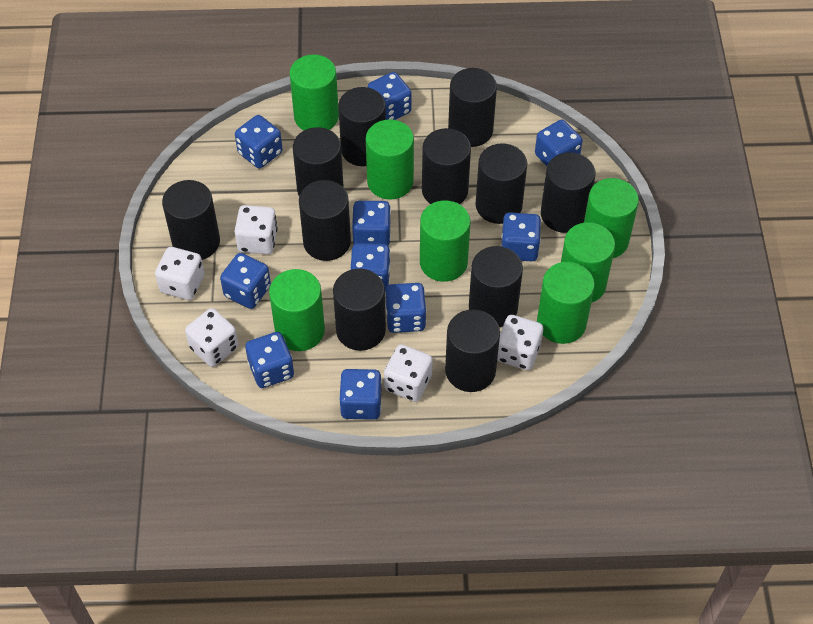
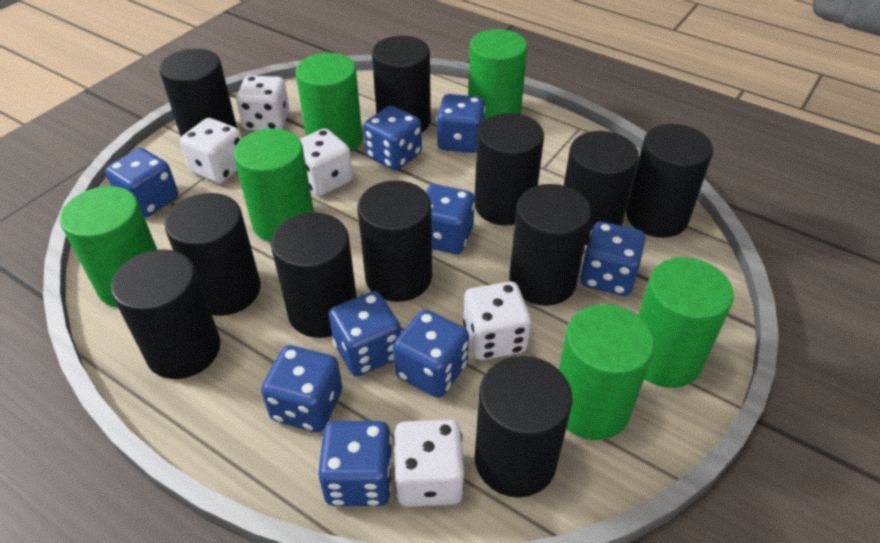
blue dice: [220,253,271,309] [235,115,283,168] [245,332,294,388] [339,369,382,420] [350,243,391,291] [352,201,391,246] [368,72,412,120] [385,283,427,333] [501,212,541,261] [535,120,583,166] = 10 -> [105,148,178,218] [261,345,342,432] [318,421,393,506] [329,291,401,376] [363,105,422,171] [393,310,469,398] [426,184,475,254] [437,94,485,153] [580,221,645,296] = 9
green cylinder: [269,269,325,351] [290,55,339,130] [366,119,414,200] [420,200,471,282] [537,262,595,344] [561,222,615,303] [584,178,639,258] = 7 -> [60,186,157,308] [234,129,314,242] [295,53,362,153] [468,29,527,120] [558,304,655,440] [638,257,734,388] = 6

